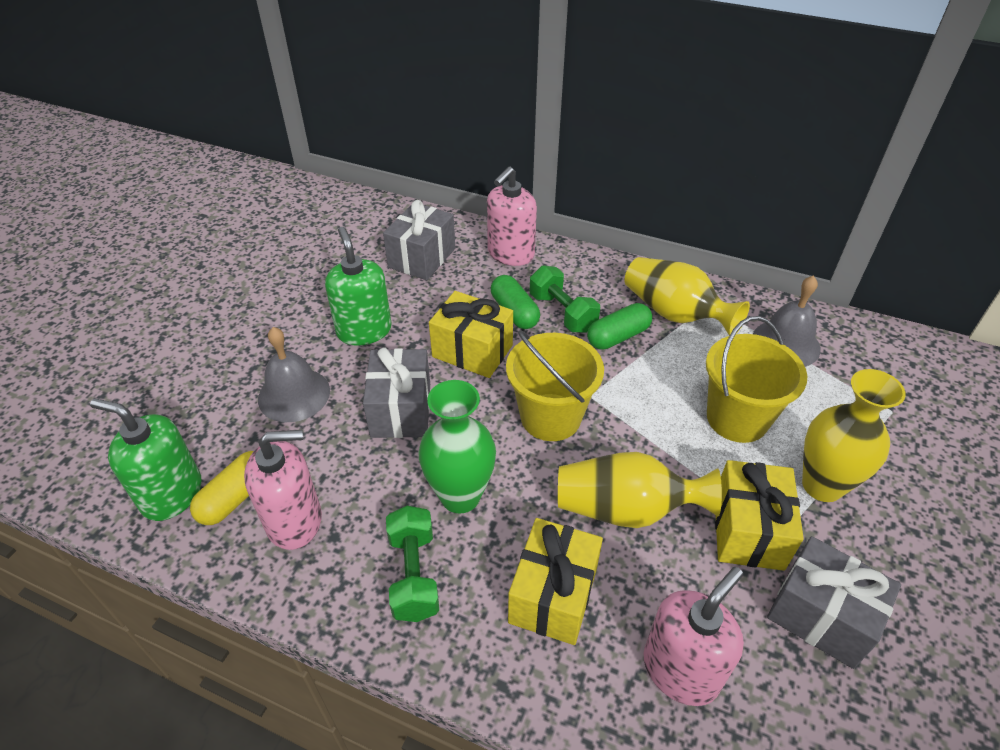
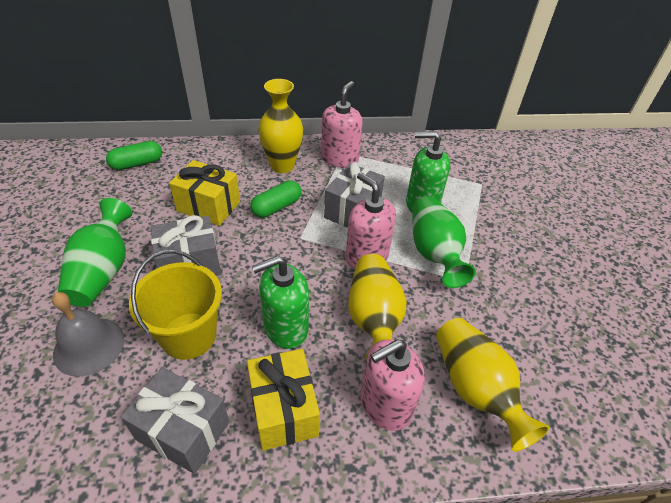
green dumbbell: [386,506,439,622] [530,265,600,333] = 2 -> none = 0
green vase: [418,380,496,513] = 1 -> [58,198,132,307] [412,196,476,288] = 2
grey bell: [258,327,330,422] [753,275,821,367] = 2 -> [52,292,124,377] = 1
yellow bucket: [506,330,604,441] [706,316,807,443] = 2 -> [129,250,222,360] = 1
yellow capsule: [190,451,254,525] = 1 -> none = 0
yellow gift: [429,291,513,378] [508,518,603,645] [715,460,804,571] = 3 -> [169,160,240,226] [247,349,320,450] = 2

